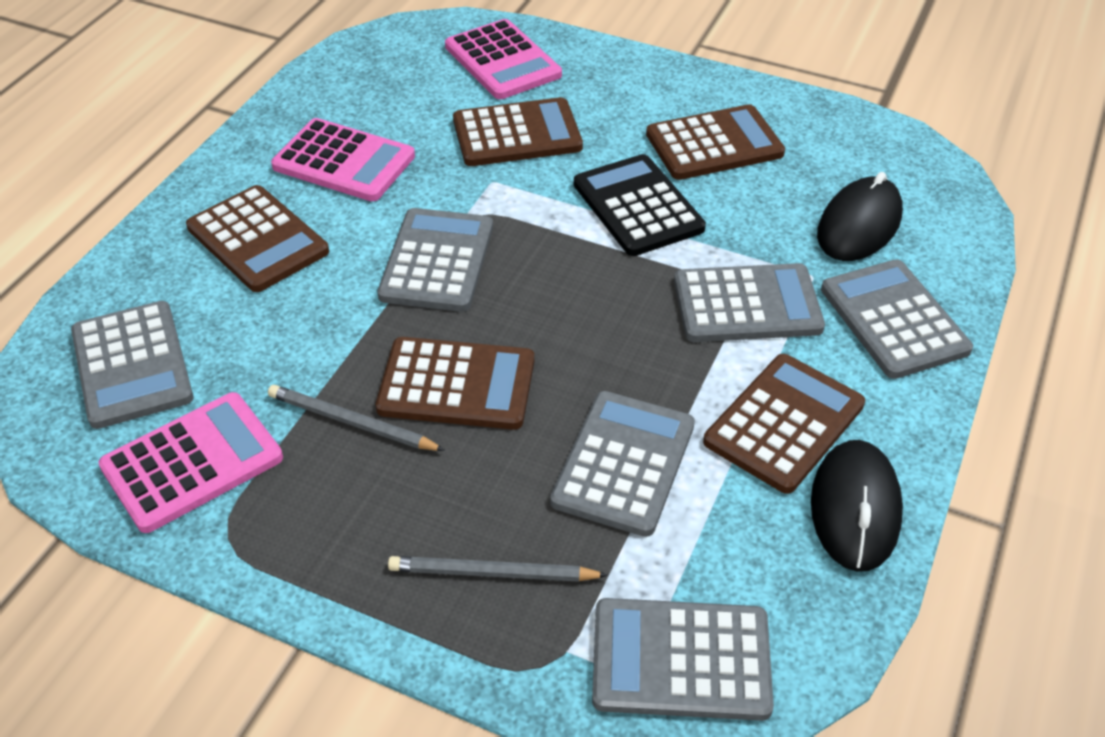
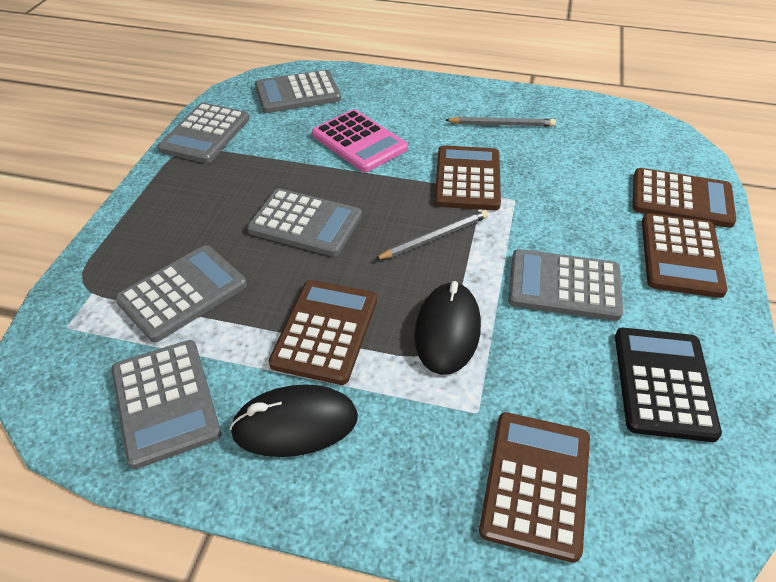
pink calculator: [98,392,283,533] [271,118,415,201] [445,19,562,99] = 3 -> [312,109,408,172] = 1

